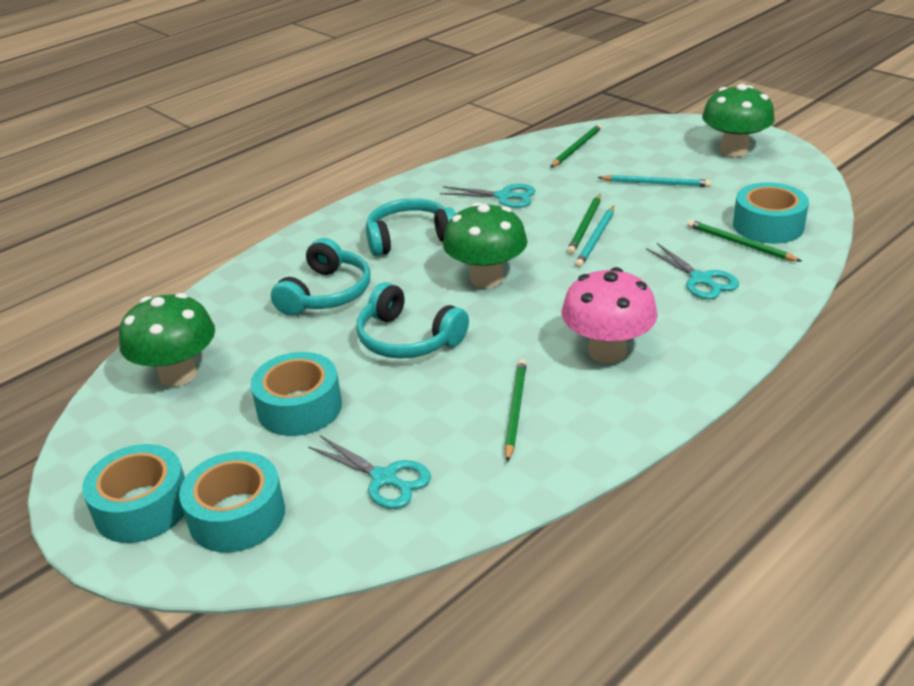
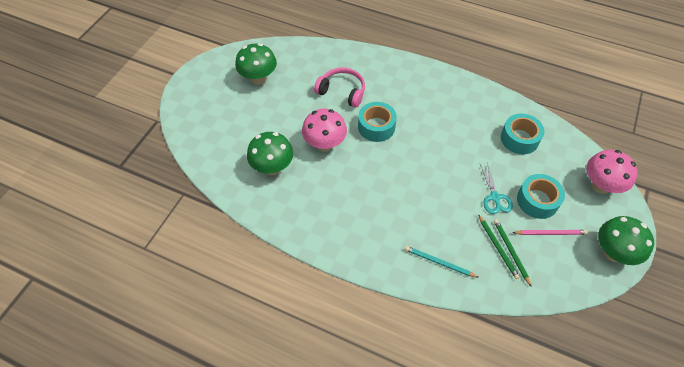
green pencil: [504,359,527,462] [550,124,602,167] [567,194,601,254] [688,220,801,261] = 4 -> [478,214,520,279] [494,219,532,287] = 2
pink headphones: none = 0 -> [314,67,365,108] = 1
pink mushroom: [562,267,658,363] = 1 -> [302,109,347,152] [586,150,638,194] = 2
pink pencil: none = 0 -> [512,230,588,235] = 1
turquoise headphones: [271,238,371,316] [356,282,469,359] [366,198,456,256] = 3 -> none = 0
turquoise pencil: [575,206,614,268] [598,175,711,187] = 2 -> [405,246,479,278] = 1
turquoise scissors: [308,436,431,509] [440,184,535,208] [646,243,739,299] = 3 -> [480,162,513,214] = 1
turquoise tape: [82,444,185,543] [179,452,285,553] [250,352,342,436] [733,182,809,244] = 4 -> [358,102,397,142] [501,114,544,154] [517,174,565,219] = 3

